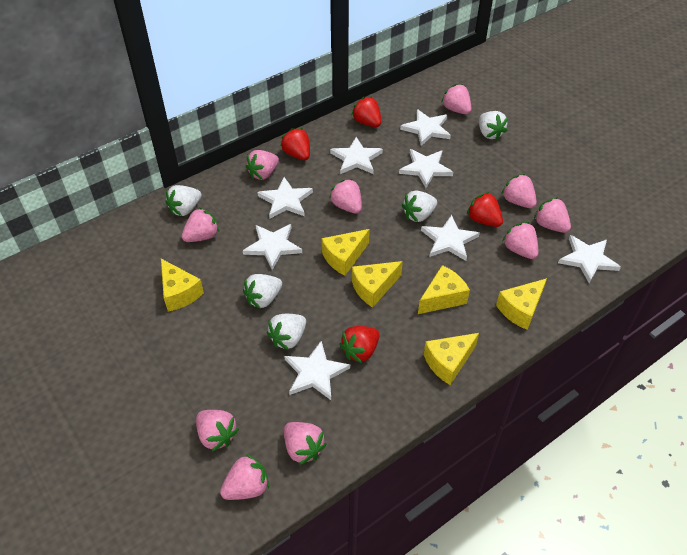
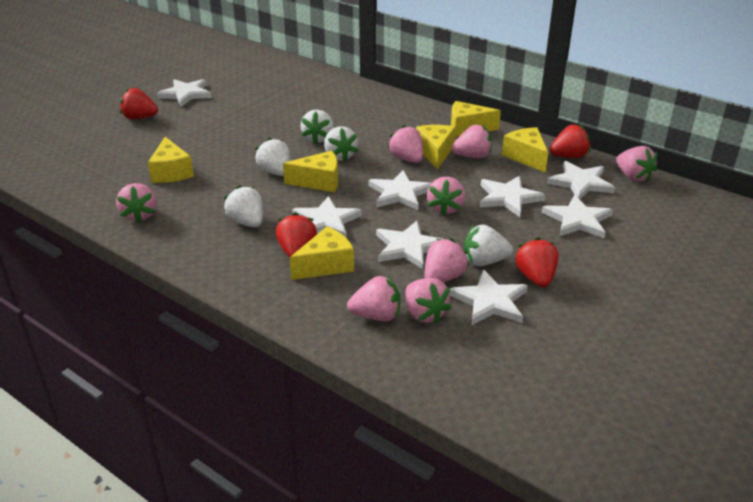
pink strawberry: [181,207,219,242] [196,410,239,452] [220,454,269,500] [246,150,279,180] [284,422,326,465] [329,179,362,214] [442,84,472,114] [502,174,537,208] [503,222,538,259] [534,197,571,233] = 10 -> [116,183,156,223] [347,275,400,321] [388,125,423,163] [405,278,452,324] [425,238,469,282] [427,177,465,216] [452,125,492,158] [616,146,657,182] = 8

